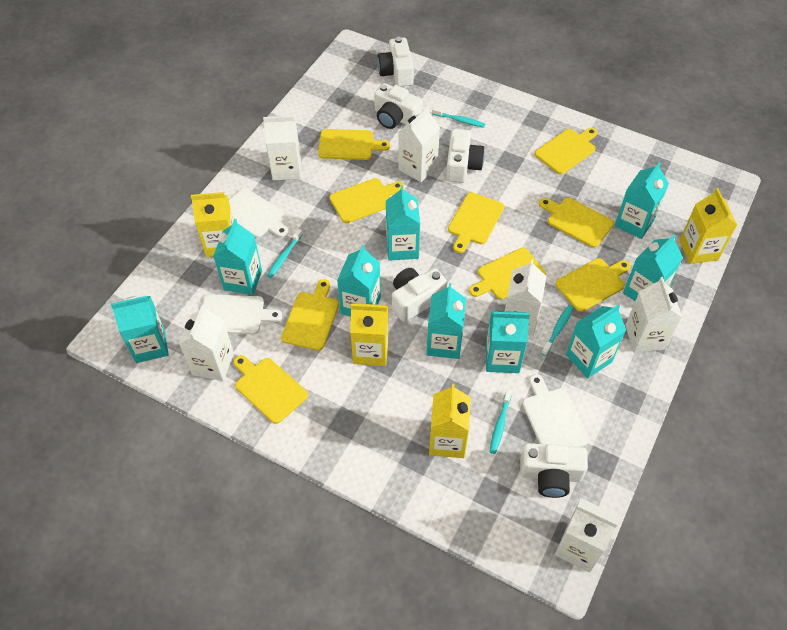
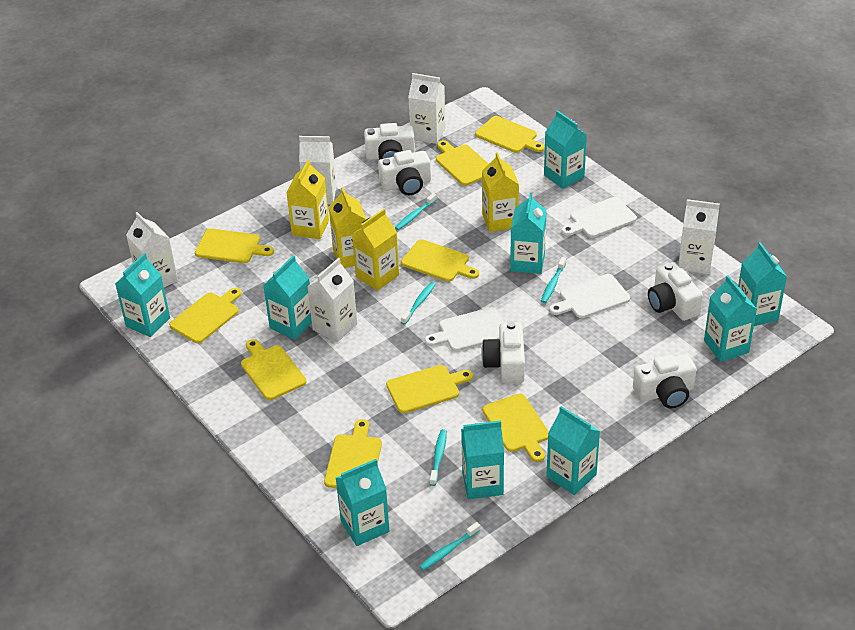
turquoise toothbrush: [267,229,303,278] [432,107,485,128] [490,389,512,454] [541,305,573,356] = 4 -> [395,193,437,230] [401,282,436,325] [419,522,480,571] [430,429,447,486] [541,257,566,303] = 5
white carton: [179,305,234,381] [263,115,301,180] [398,107,440,182] [505,259,546,336] [555,498,619,572] [625,277,682,352] = 6 -> [126,212,178,287] [299,136,336,205] [307,258,357,342] [408,73,446,144] [678,199,720,274] = 5

